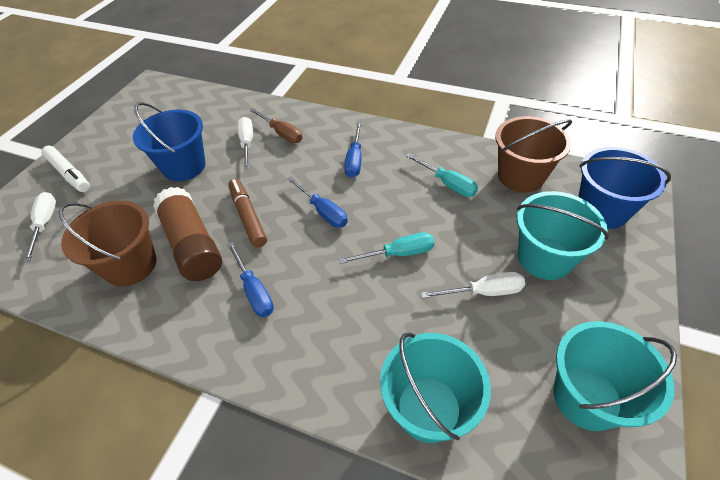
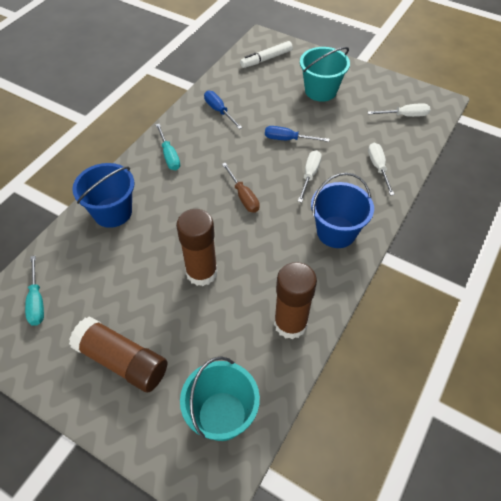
blue screwdriver: [227,242,274,317] [287,177,348,228] [344,122,362,178] = 3 -> [204,91,242,129] [265,126,330,142] = 2
brown bucket: [58,201,157,287] [495,116,572,193] = 2 -> none = 0
brown glue stick: [153,187,222,281] = 1 -> [69,317,167,392] [176,209,218,286] [274,262,317,339] = 3
brown marker: [228,179,267,248] = 1 -> none = 0
turquoise bucket: [380,332,491,443] [517,191,609,280] [553,321,677,431] = 3 -> [180,357,260,441] [300,47,350,102] = 2

